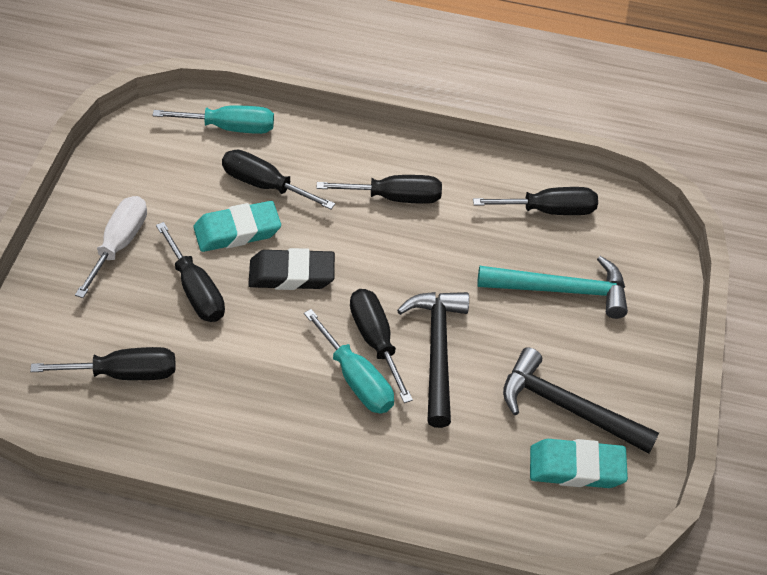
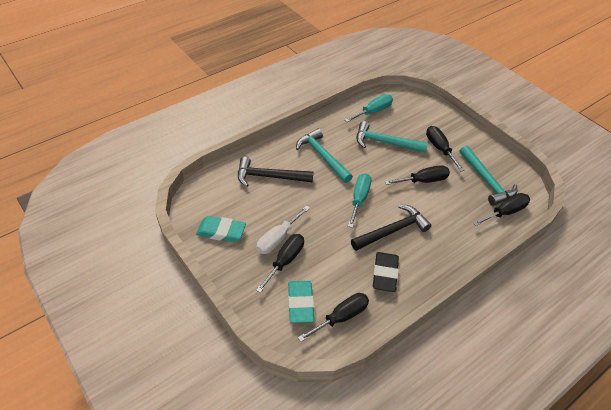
black screwdriver: [30,347,175,380] [156,222,225,322] [222,150,335,209] [317,175,442,204] [350,289,413,403] [473,187,598,215] = 6 -> [256,234,304,293] [298,293,369,342] [385,165,450,185] [426,126,465,171] [473,193,530,226] = 5
turquoise hammer: [477,256,628,319] = 1 -> [296,128,353,183] [356,121,428,153] [460,145,517,206] = 3

